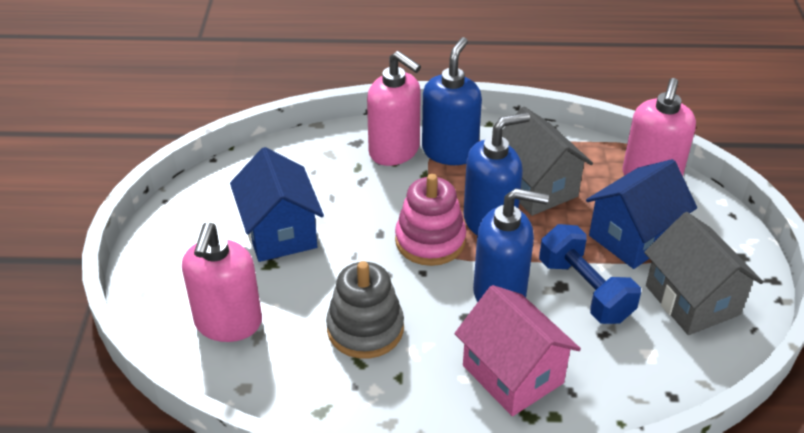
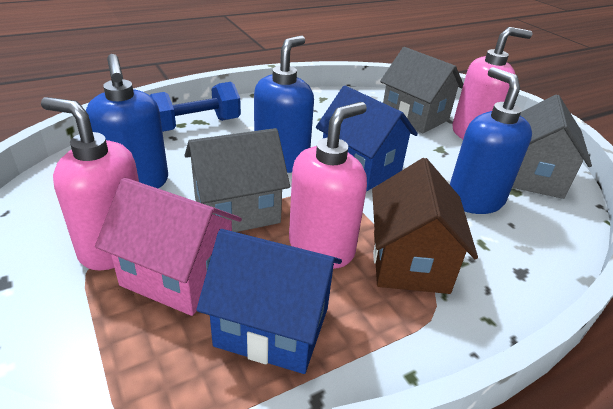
brown house: none = 0 -> [372,158,478,294] = 1
grey house: [502,107,593,216] [644,212,763,335] = 2 -> [185,128,290,232] [380,47,463,134] [512,94,592,199] = 3
grey stacking toy: [326,261,404,359] = 1 -> none = 0
pink stacking toy: [395,174,466,266] = 1 -> none = 0

